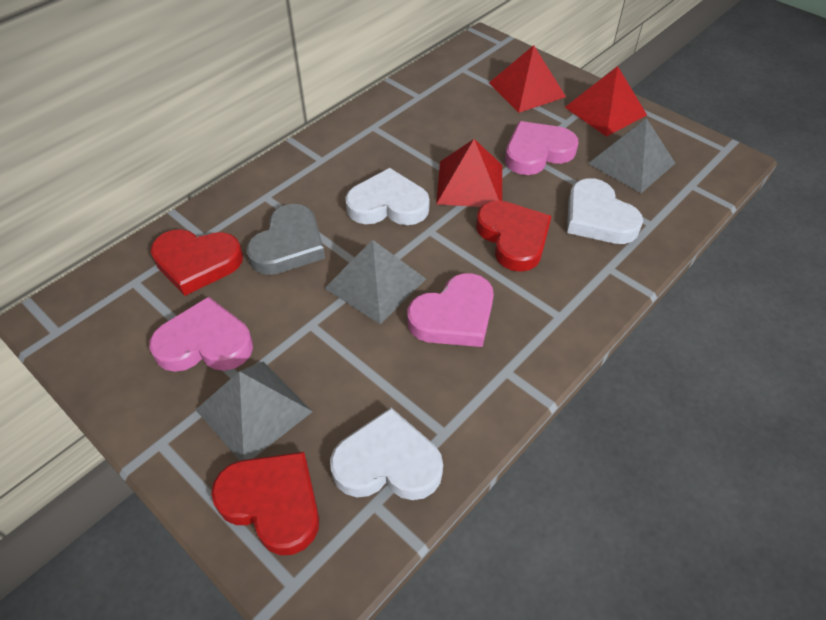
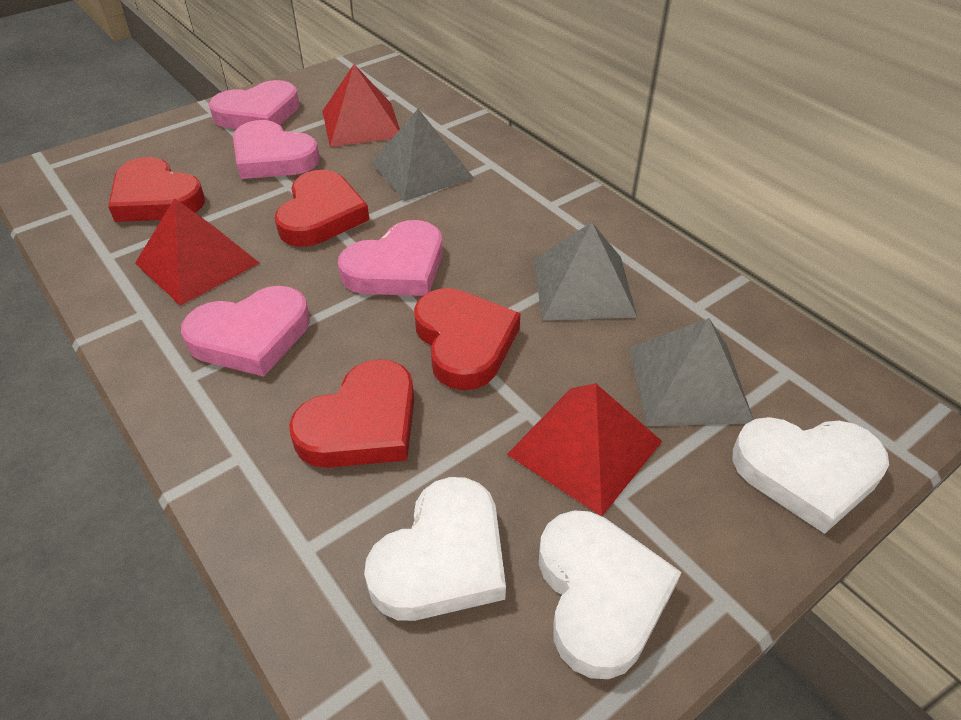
grey heart: [246,204,325,275] = 1 -> none = 0
pink heart: [149,297,253,372] [407,273,494,347] [505,121,579,175] = 3 -> [181,286,310,377] [209,80,299,129] [233,120,320,179] [338,220,443,296] = 4
red heart: [151,229,243,296] [211,452,319,555] [476,201,552,272] = 3 -> [108,157,205,222] [275,170,369,247] [289,359,415,468] [414,288,521,390] = 4

